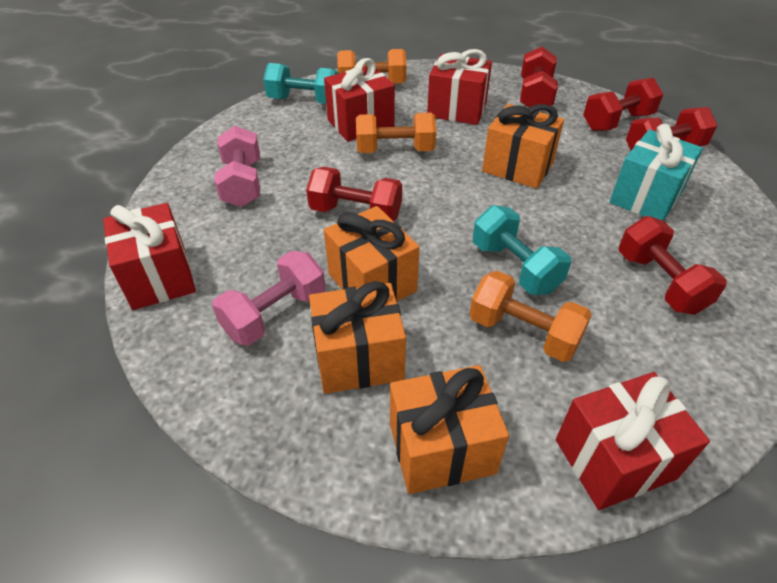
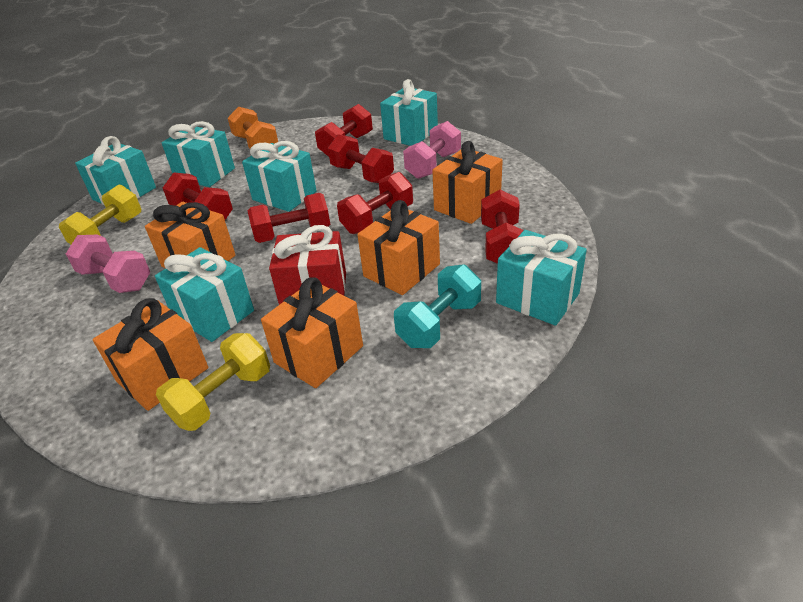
orange dumbbell: [337,49,406,84] [356,113,436,153] [470,271,592,362] = 3 -> [228,107,278,149] = 1
orange gift: [309,281,406,394] [324,206,420,302] [390,365,509,494] [482,104,564,189] = 4 -> [92,298,209,411] [145,202,235,268] [261,277,363,388] [357,200,440,295] [432,141,503,224] = 5
red dumbbell: [306,167,402,221] [520,47,558,111] [583,78,663,131] [618,216,727,315] [626,107,718,151] = 5 -> [163,172,233,220] [248,193,330,243] [315,104,373,157] [328,134,394,183] [337,172,413,234] [481,190,524,264] = 6
red gift: [103,203,196,310] [324,58,395,142] [427,49,492,125] [556,372,710,510] = 4 -> [269,225,346,305] = 1
turquoise dumbbell: [263,63,339,104] [473,205,571,295] = 2 -> [394,264,481,348] = 1
turquoise gift: [610,124,703,221] = 1 -> [75,136,156,205] [155,247,254,342] [162,121,235,187] [242,141,317,212] [380,79,438,146] [496,230,587,326] = 6
yellow dumbbell: none = 0 -> [59,185,141,244] [156,333,270,431] = 2

